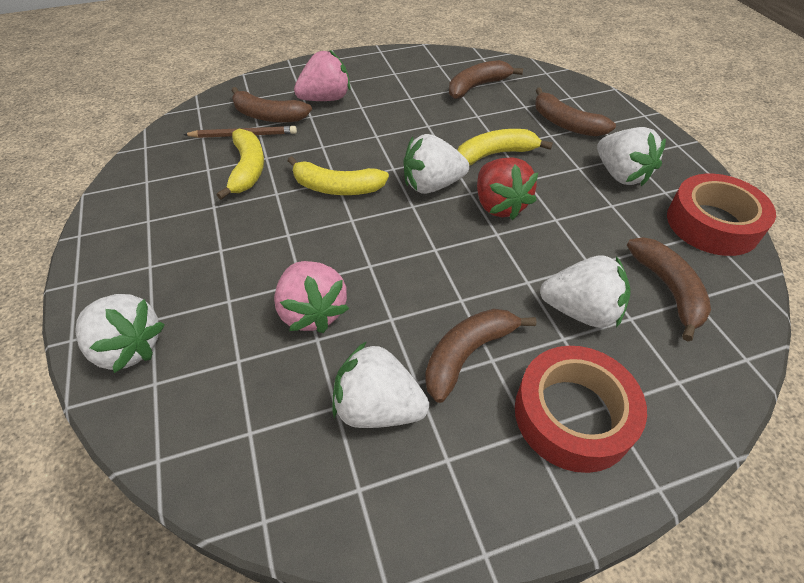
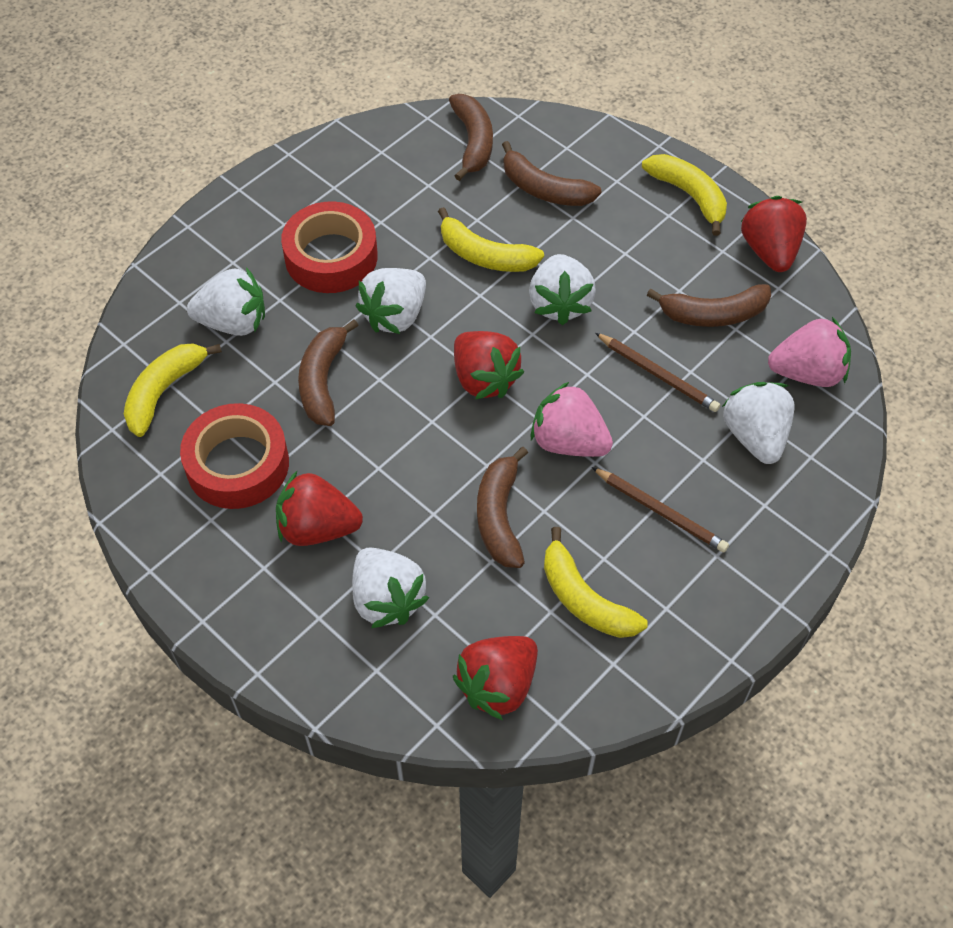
brown pencil: [183,126,297,138] = 1 -> [592,467,729,552] [595,333,720,412] = 2
red strawberry: [477,157,538,220] = 1 -> [276,471,363,546] [453,636,538,720] [454,331,524,399] [741,196,807,272] = 4
yellow banana: [217,129,264,200] [288,156,389,195] [457,129,553,166] = 3 -> [124,343,222,437] [438,207,544,272] [544,527,648,638] [642,154,727,236] = 4

